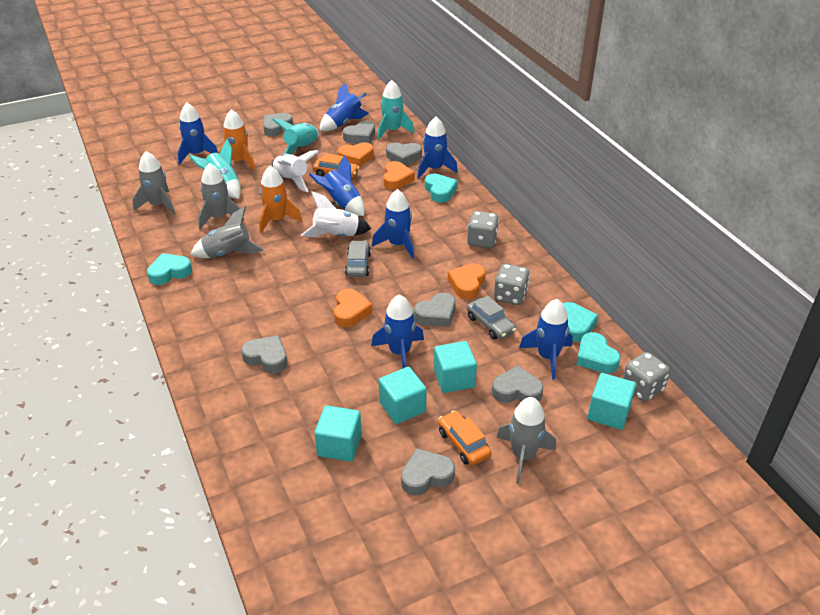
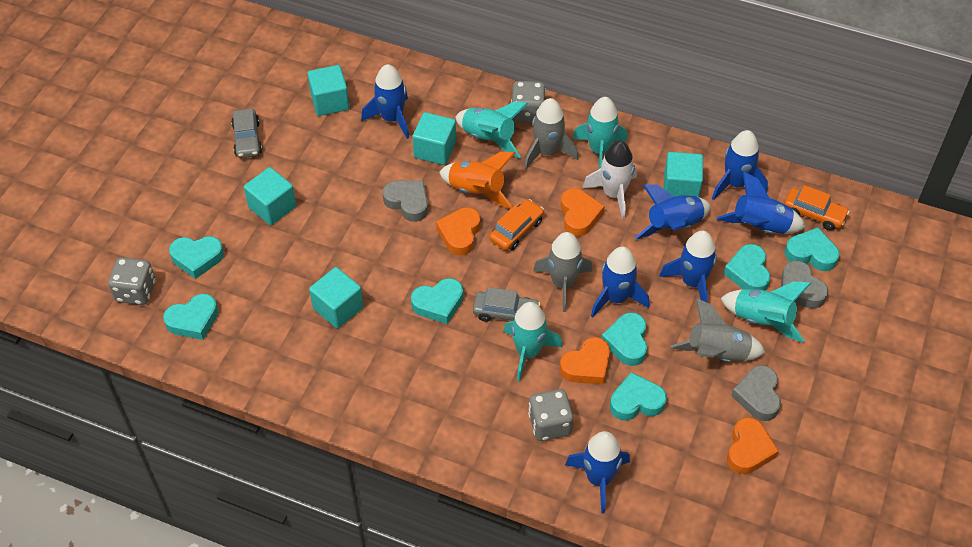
grey heart: [241,335,287,373] [263,113,293,136] [343,121,375,143] [386,143,422,165] [401,448,455,496] [414,293,456,327] [492,365,544,403] = 7 -> [382,180,428,222] [731,365,781,421] [781,261,828,308] = 3
grey rocket: [132,151,175,215] [191,206,264,258] [198,163,244,229] [497,397,556,483] = 4 -> [524,98,578,169] [533,232,592,312] [670,298,766,362] = 3
orange rocket: [218,109,256,170] [259,166,302,233] = 2 -> [439,152,515,209] = 1
turquoise cube: [314,405,362,462] [379,367,427,424] [434,341,477,393] [588,373,636,430] = 4 -> [244,167,296,225] [307,65,349,116] [309,267,363,328] [413,112,456,165] [664,152,703,197] = 5
turquoise heart: [147,253,192,285] [425,174,458,203] [563,302,598,342] [576,332,620,373] = 4 -> [163,294,218,340] [169,236,224,279] [411,278,463,324] [601,312,647,366] [610,372,667,421] [723,244,770,291] [785,227,839,271] = 7
turquoise rocket: [189,139,241,199] [273,119,319,155] [377,80,414,140] = 3 -> [456,102,528,158] [504,302,562,382] [572,97,628,169] [720,281,811,343] = 4
white rocket: [272,150,319,192] [301,191,371,237] = 2 -> [583,141,637,219] = 1

